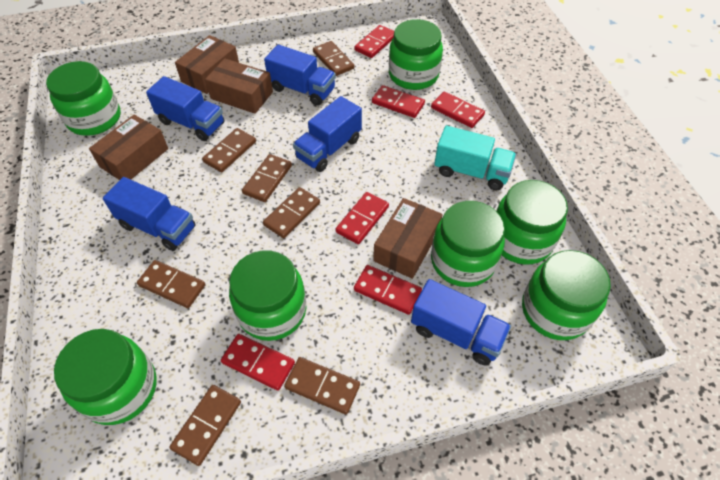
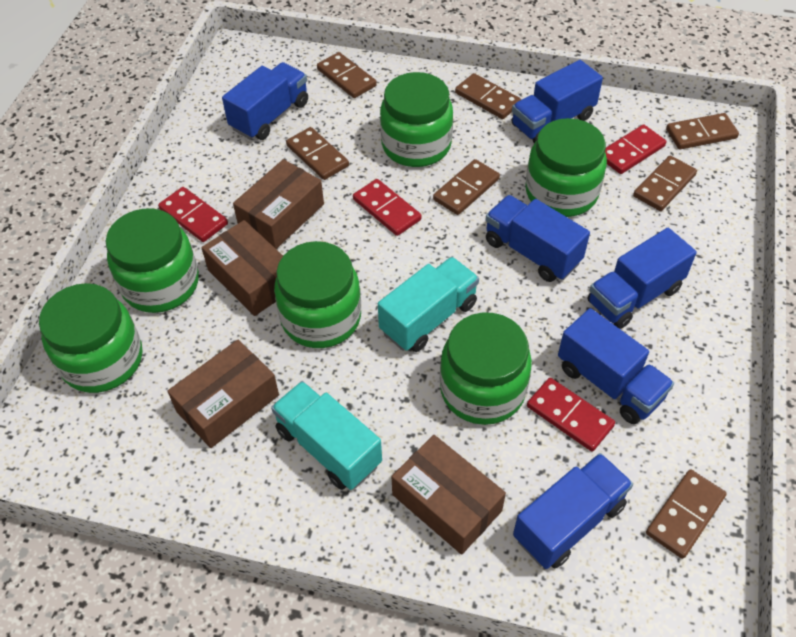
blue truck: [103,177,196,251] [146,76,224,141] [264,45,336,106] [293,96,362,172] [411,279,511,366] = 5 -> [222,62,308,140] [485,195,590,282] [511,60,603,143] [513,453,633,569] [558,308,674,424] [588,228,697,329] = 6
green jar: [46,61,121,136] [54,329,157,425] [229,250,307,341] [389,19,443,90] [431,201,505,287] [496,180,568,265] [522,250,611,340] = 7 -> [39,283,142,393] [106,208,199,313] [274,241,361,348] [380,72,453,167] [440,313,532,425] [525,118,607,217] = 6
red domino: [221,334,295,391] [335,192,389,244] [354,25,394,58] [354,265,422,315] [372,85,425,118] [431,92,485,128] = 6 -> [158,187,228,242] [353,179,422,236] [527,378,615,451] [605,124,666,174] = 4
turquoise truck: [434,126,516,191] = 1 -> [271,381,382,490] [378,257,479,352] = 2

